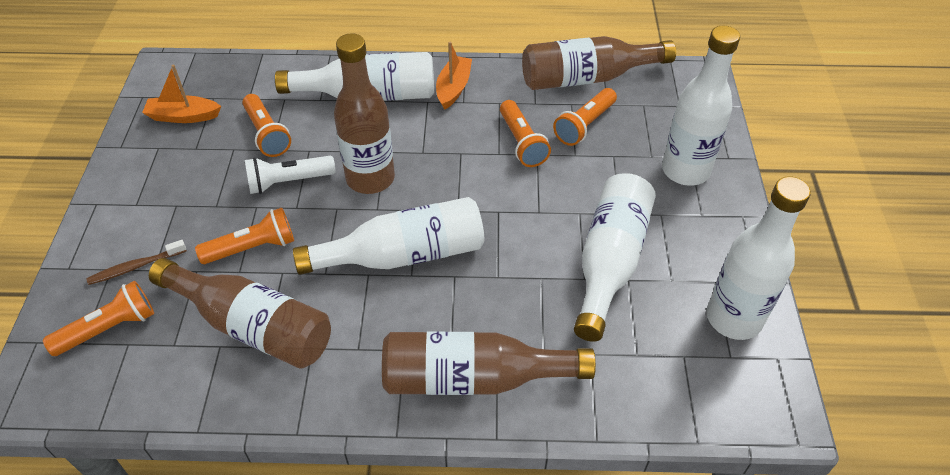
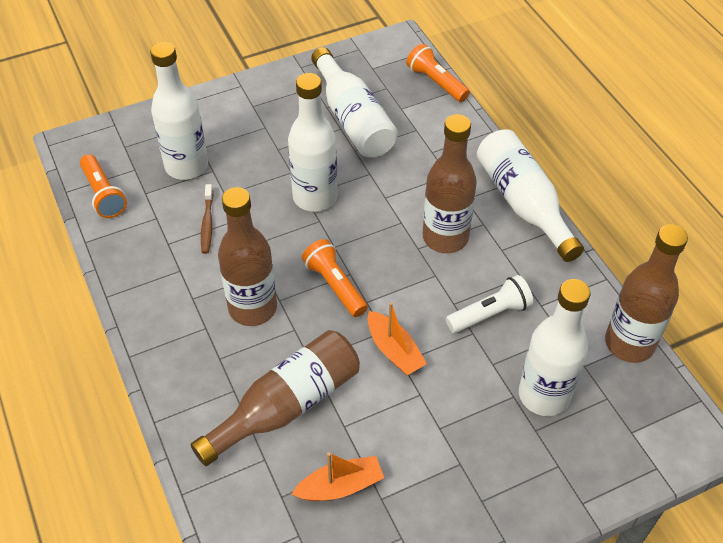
orange flashlight: [43,281,154,356] [195,207,294,264] [242,94,291,157] [500,100,551,167] [553,88,617,146] = 5 -> [80,154,127,218] [302,239,368,317] [406,44,470,102] = 3

